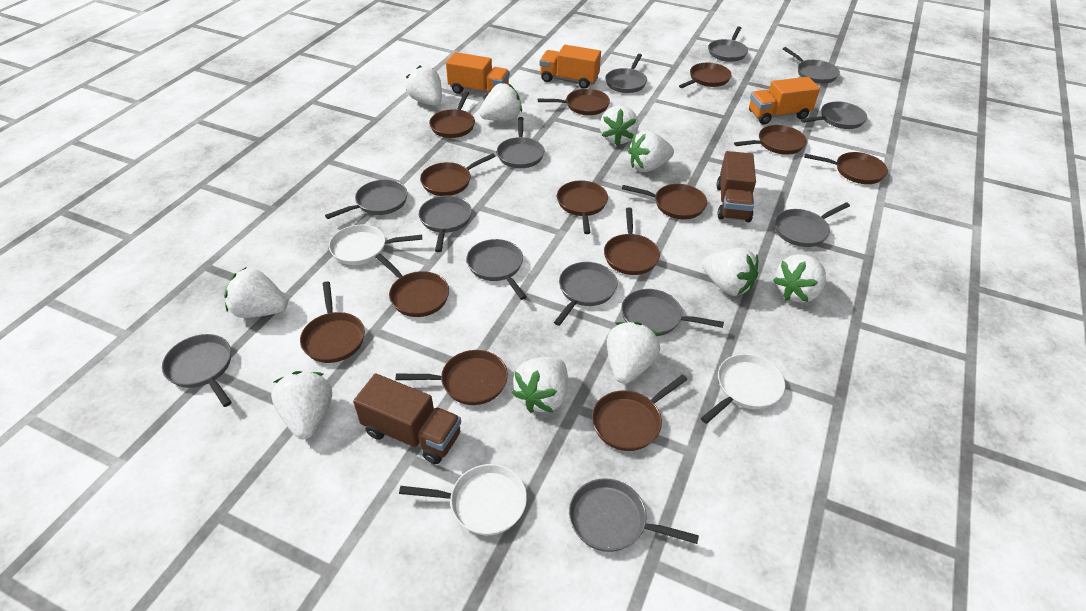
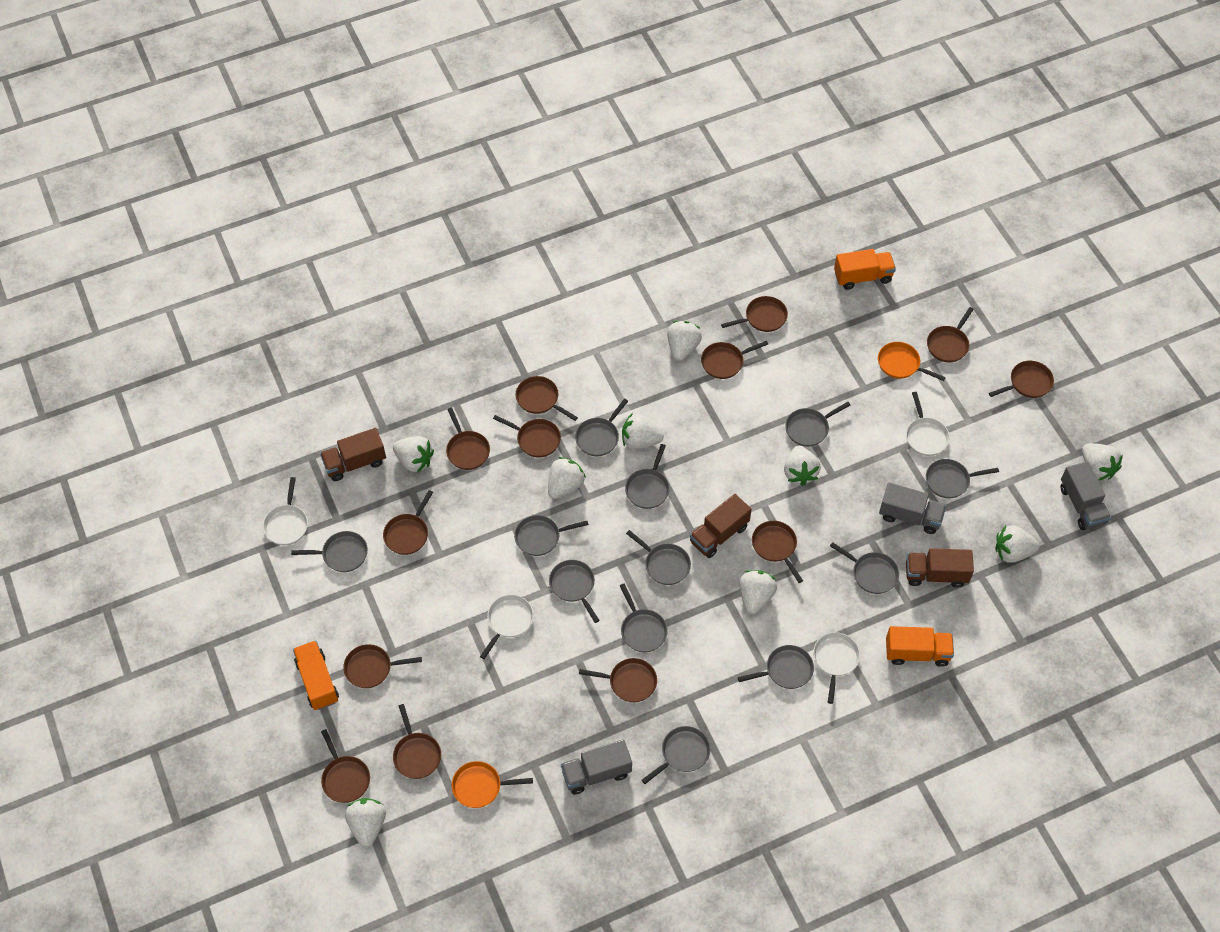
brown truck: [353,373,461,464] [717,151,756,222] = 2 -> [320,428,386,481] [690,494,752,558] [906,548,974,588] = 3
grey pan: [162,334,232,407] [325,179,407,219] [419,195,472,252] [466,239,527,300] [497,117,544,168] [554,262,617,326] [569,478,699,552] [605,54,647,93] [621,289,724,336] [709,27,748,62] [775,202,850,247] [783,47,840,84] [801,102,867,129] = 13 -> [291,531,368,572] [514,515,589,556] [549,560,600,623] [575,398,628,456] [620,584,668,652] [625,444,670,509] [626,530,691,585] [642,726,710,784] [738,645,814,689] [785,402,850,447] [830,542,899,594] [926,459,999,499] = 12
grey truck: none = 0 -> [561,739,632,795] [879,482,946,534] [1060,461,1111,530] = 3
orange pan: none = 0 -> [452,761,533,808] [878,342,946,381] = 2
white pan: [329,225,422,265] [399,464,527,535] [701,354,785,424] = 3 -> [263,477,308,545] [480,595,534,659] [813,632,860,704] [906,392,950,456] = 4
white strawberry: [224,267,288,318] [271,371,332,439] [406,66,442,106] [479,83,522,121] [512,357,568,413] [600,105,638,146] [607,322,660,384] [628,131,674,172] [702,248,758,296] [773,254,826,303] = 10 -> [345,798,386,848] [393,436,434,473] [548,457,586,499] [622,413,664,449] [667,321,702,361] [739,570,777,614] [784,446,821,486] [995,525,1040,563] [1082,443,1123,481] = 9

